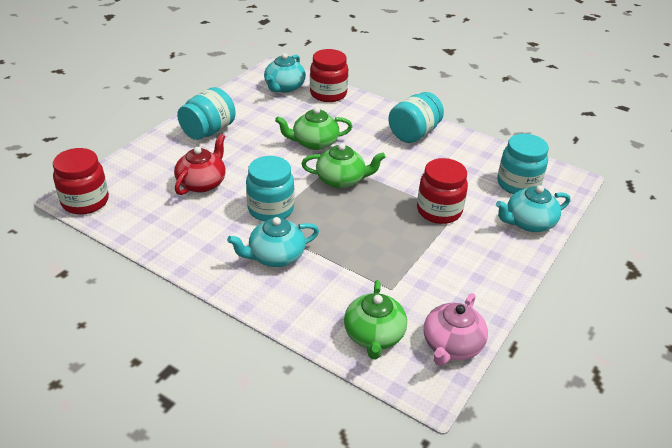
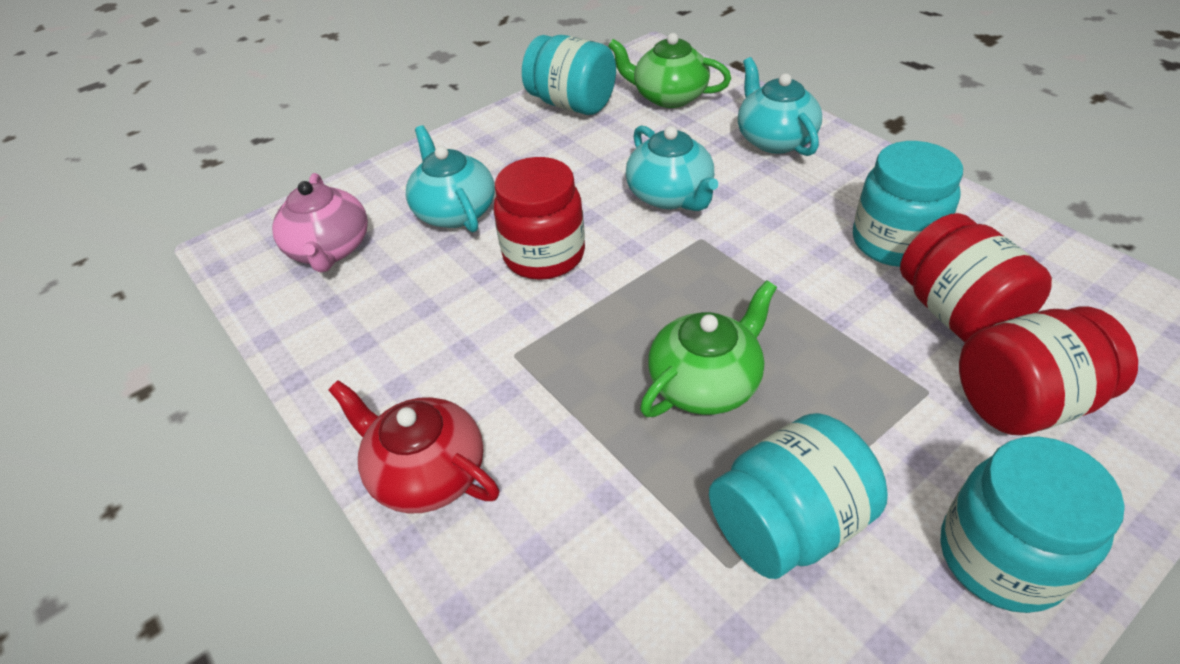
green teapot: [275,107,353,150] [301,143,386,188] [344,280,407,359] = 3 -> [608,33,731,108] [640,280,777,417] = 2

